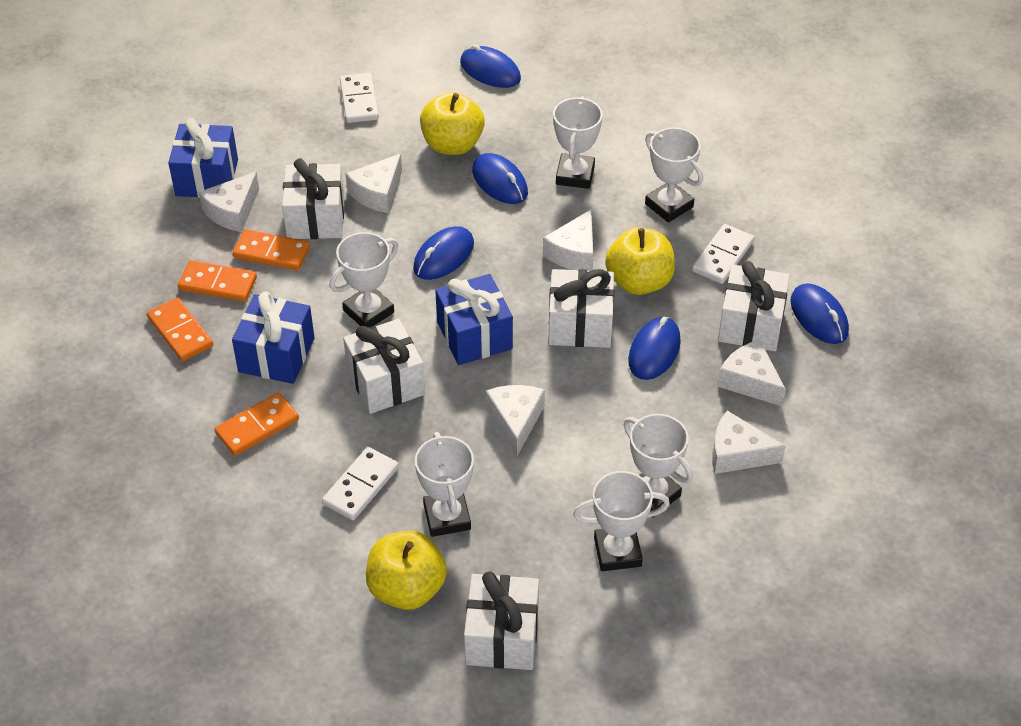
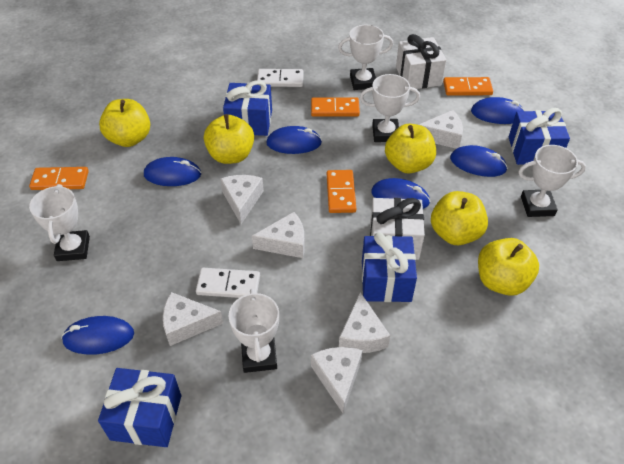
blue gift: [168,118,238,198] [232,292,315,384] [435,274,513,365] = 3 -> [98,368,181,447] [223,80,272,136] [362,232,417,302] [509,108,570,165] = 4
blue mouse: [413,226,474,280] [460,44,521,88] [472,153,528,204] [628,317,681,380] [790,283,849,344] = 5 -> [61,316,134,355] [144,157,201,186] [266,126,322,154] [371,178,430,209] [450,145,508,177] [471,97,525,124] = 6
white domino: [322,447,399,520] [340,73,379,123] [692,224,754,284] = 3 -> [196,268,260,298] [257,69,304,87] = 2
white gift: [282,158,344,239] [343,319,425,414] [464,571,539,670] [548,269,614,348] [718,261,790,351] = 5 -> [370,198,425,260] [396,34,447,89] = 2
white trophy: [330,232,398,327] [415,432,474,537] [553,96,603,189] [573,471,670,571] [624,414,693,517] [645,127,703,223] = 6 -> [29,184,90,261] [229,288,279,373] [338,25,393,90] [360,74,420,142] [518,145,586,217] = 5
yellow apple: [366,531,447,610] [420,92,485,155] [605,227,675,295] = 3 -> [99,99,150,147] [204,114,254,164] [385,124,436,174] [431,191,488,245] [478,238,539,296] = 5

